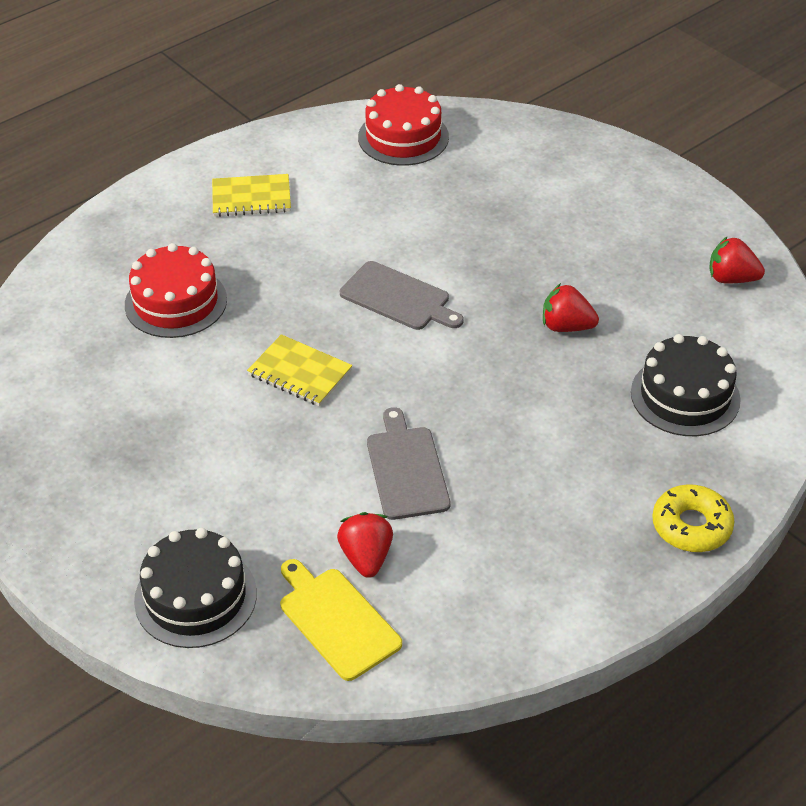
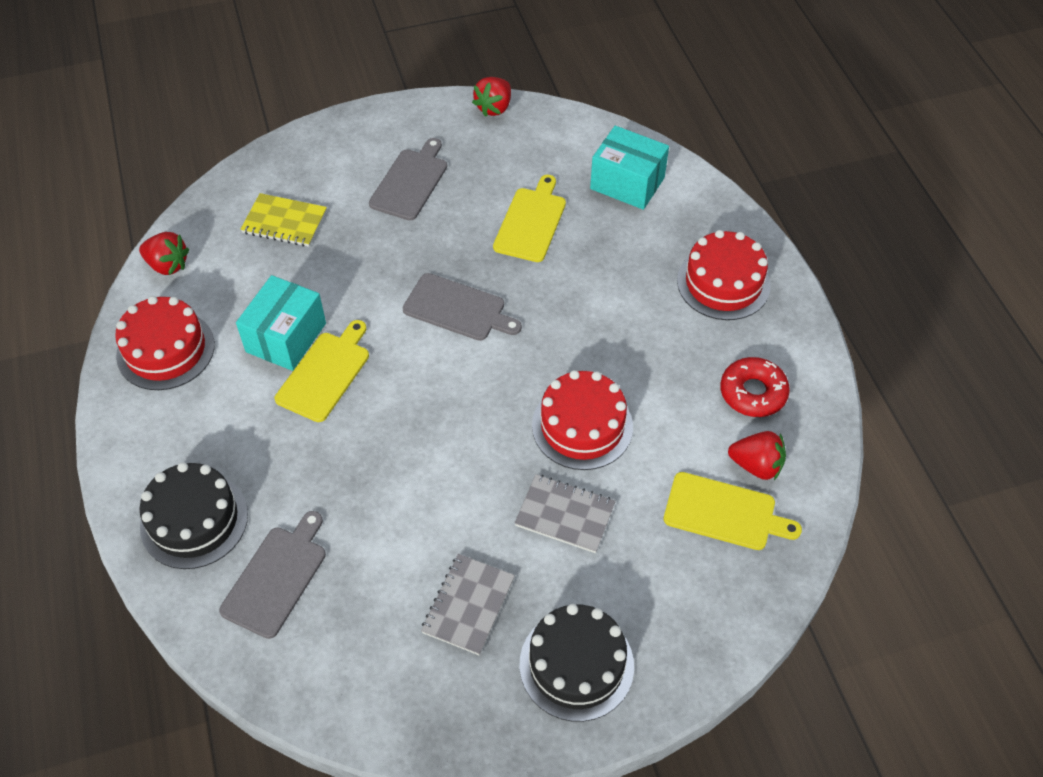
grey cutting board: [340,261,464,330] [367,407,450,520] = 2 -> [219,511,326,639] [369,138,447,221] [403,273,522,341] = 3
grey notebook: none = 0 -> [421,554,515,655] [514,474,616,553] = 2
red cake: [125,243,227,338] [358,84,449,166] = 2 -> [115,296,215,390] [532,370,633,470] [677,230,771,320] = 3
red donut: none = 0 -> [720,357,790,417] = 1
turquoise box: none = 0 -> [236,275,326,371] [590,126,669,210] = 2
yellow cutting board: [280,559,402,681] = 1 -> [275,320,369,422] [493,175,566,262] [664,472,802,550] = 3
yellow donut: [652,484,734,552] = 1 -> none = 0
yellow notebook: [212,174,291,217] [247,334,353,406] = 2 -> [240,193,327,247] = 1

